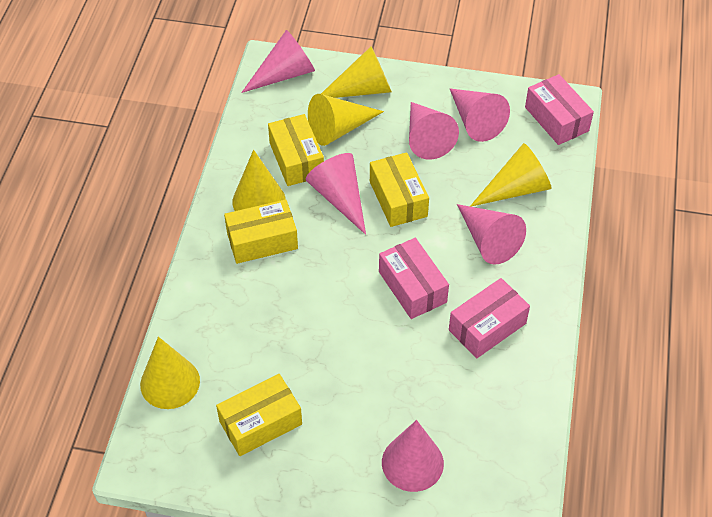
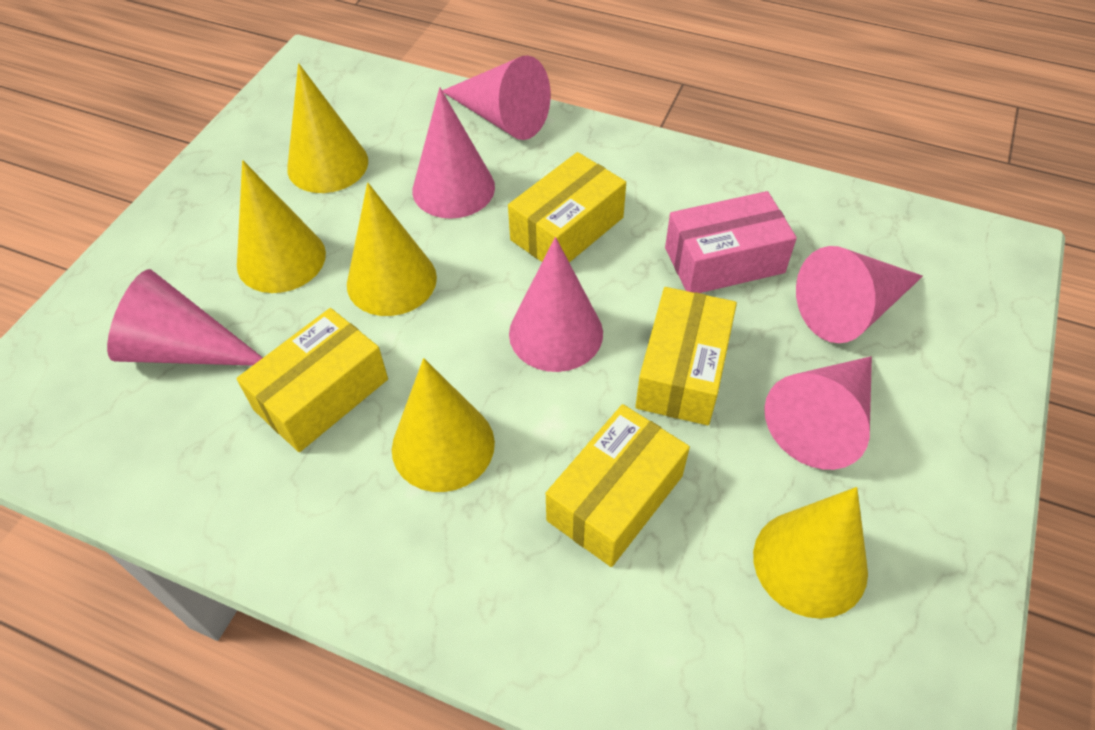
pink box: [379,238,449,319] [449,278,530,358] [525,74,594,145] = 3 -> [665,191,797,293] = 1

